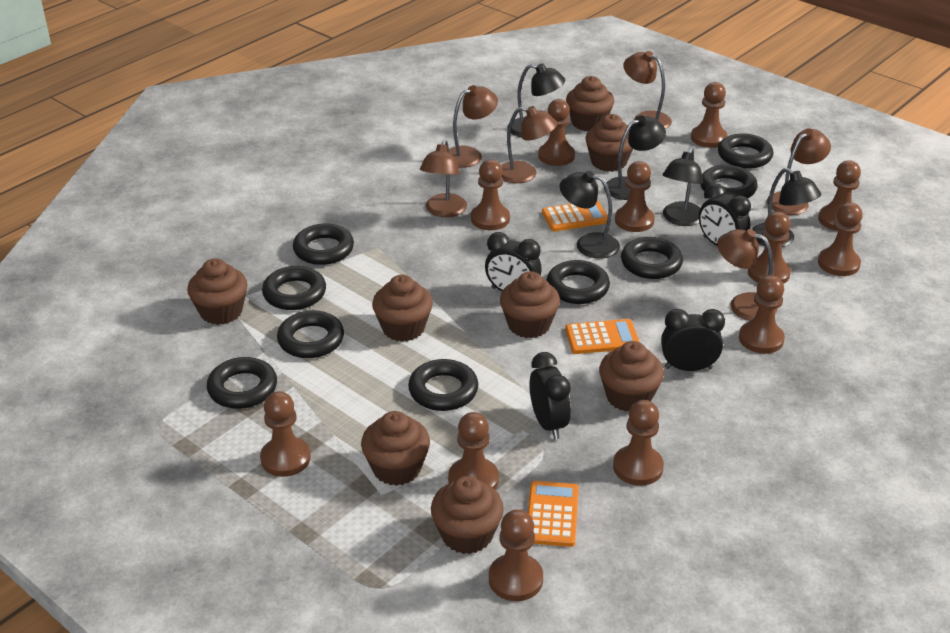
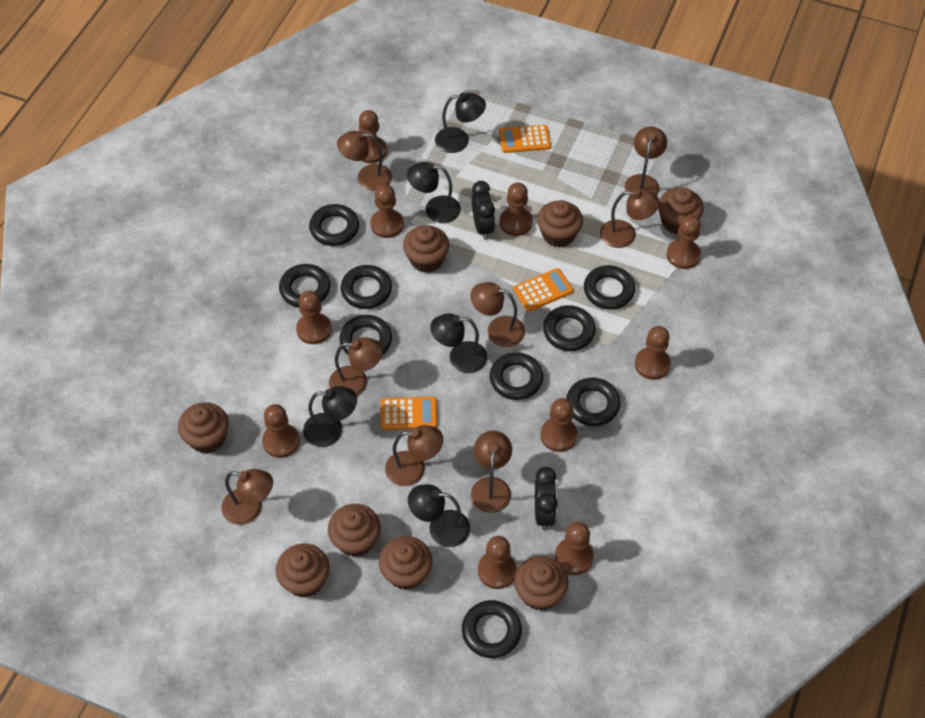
black clock: [485,232,542,291] [529,352,571,439] [661,309,725,371] [699,183,751,245] = 4 -> [472,181,495,240] [535,467,558,530] = 2
brown lamp: [420,140,467,217] [449,85,498,168] [501,106,557,183] [623,51,672,129] [717,229,777,321] [767,128,831,215] = 6 -> [222,469,273,525] [329,337,383,396] [337,131,392,191] [385,425,443,486] [470,282,525,347] [471,431,512,513] [600,189,660,248] [625,126,667,196] = 8
brown pawn: [260,391,311,477] [448,412,499,489] [471,160,510,230] [489,509,543,601] [538,99,575,166] [613,400,664,486] [615,161,655,232] [691,82,728,148] [739,275,785,354] [748,212,791,284] [818,160,861,231] [818,203,863,276] = 12 -> [262,404,300,458] [296,291,332,344] [359,110,387,163] [370,185,404,238] [478,536,517,589] [500,182,533,236] [540,398,577,452] [555,522,594,575] [635,326,671,380] [667,215,701,269] = 10

